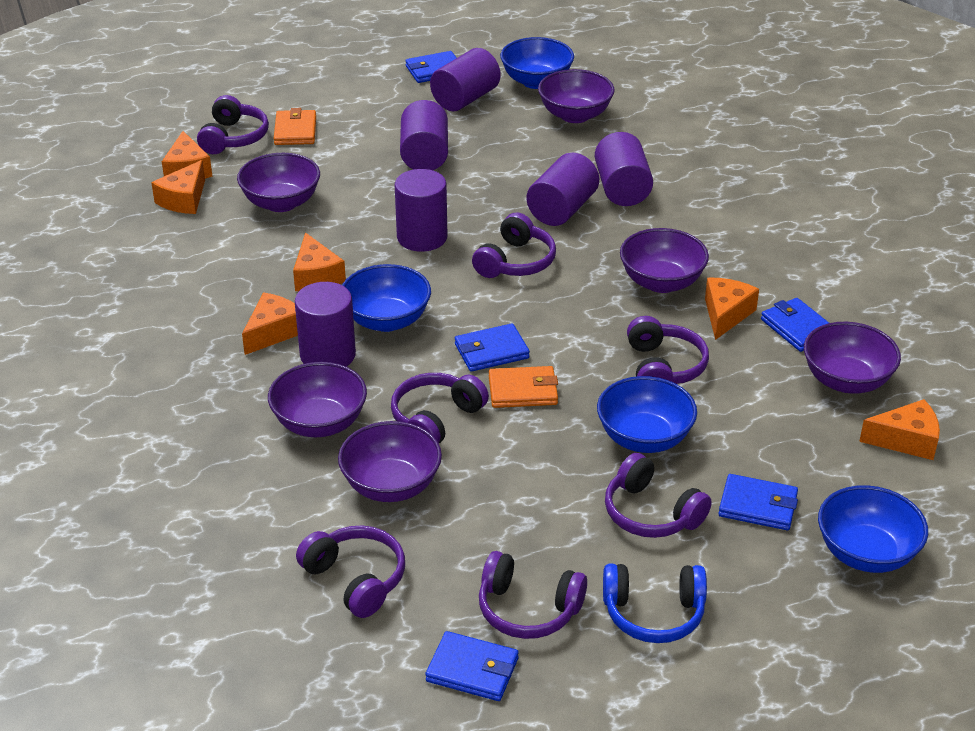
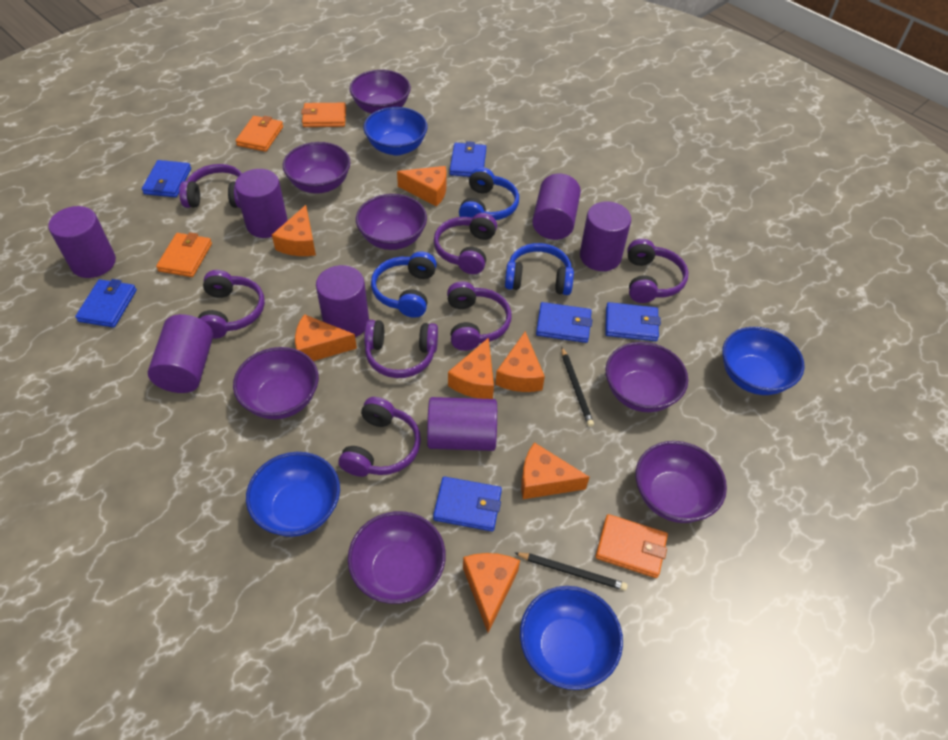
black pencil: none = 0 -> [515,552,628,591] [561,347,594,427] = 2
blue headphones: [603,564,707,643] = 1 -> [371,251,437,318] [459,167,519,220] [505,243,574,295] = 3
blue wallet: [405,51,457,83] [425,631,519,701] [455,323,530,372] [718,474,798,530] [761,298,829,352] = 5 -> [75,279,137,328] [142,160,191,197] [433,476,502,531] [450,141,486,177] [536,302,592,343] [605,302,661,341] = 6
orange cheese: [151,160,205,214] [162,131,213,179] [242,293,298,355] [293,233,346,291] [705,278,759,340] [859,399,940,460] = 6 -> [272,205,316,256] [295,314,357,361] [397,166,446,207] [448,338,494,399] [463,553,520,633] [495,331,545,392] [521,442,590,499] = 7
orange wallet: [274,108,316,145] [489,366,558,408] = 2 -> [156,232,212,277] [236,116,283,152] [301,103,346,127] [595,514,668,578] = 4
purple bowl: [237,153,320,212] [268,362,367,437] [338,421,442,502] [538,69,615,123] [620,228,709,293] [804,322,901,394] = 6 -> [233,347,319,419] [283,142,351,194] [348,511,446,604] [349,70,411,114] [356,194,427,250] [605,342,688,412] [636,441,727,523] = 7
purple cylinder: [295,282,356,367] [395,169,447,252] [400,100,448,170] [430,48,501,111] [527,153,599,226] [595,132,653,206] = 6 -> [48,206,116,278] [148,314,213,393] [235,169,288,238] [316,265,369,337] [427,397,497,451] [532,174,581,240] [580,201,631,271] = 7

